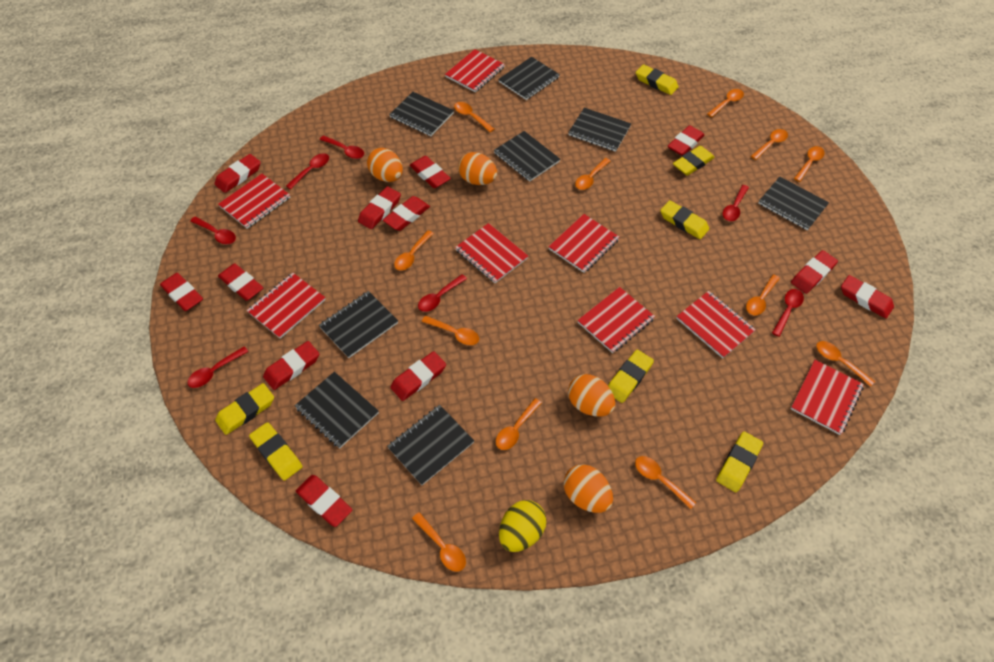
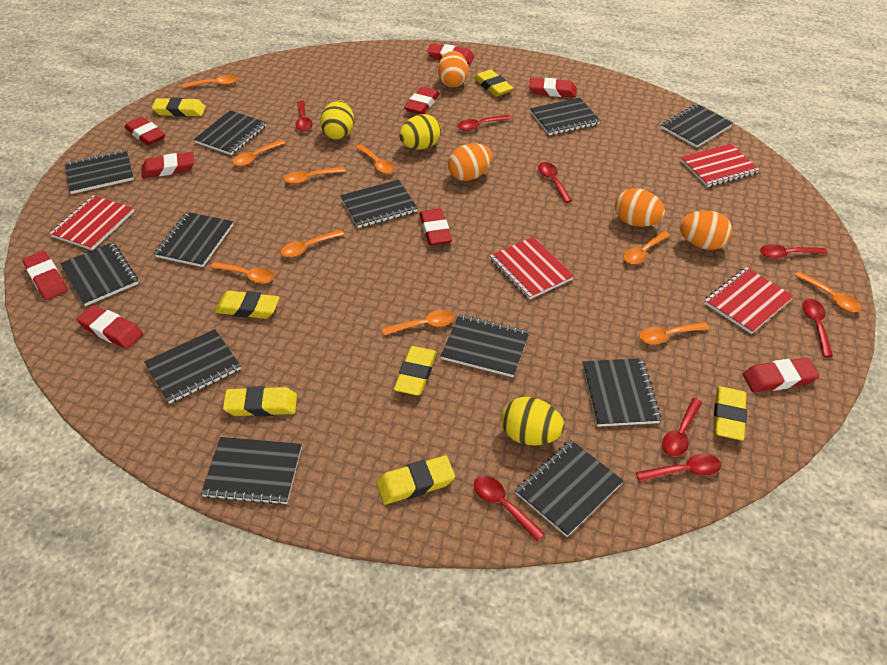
black notebook: [295,372,379,448] [319,291,398,358] [387,405,474,485] [389,92,454,136] [494,131,560,181] [498,57,560,100] [568,108,631,152] [758,177,829,230] = 8 -> [60,242,138,306] [65,150,134,194] [144,329,241,404] [154,212,233,267] [194,110,266,155] [201,437,302,505] [340,179,418,228] [441,314,530,377] [515,440,624,537] [530,98,601,135] [583,358,662,427] [661,104,733,148] = 12
orange spoon: [394,230,434,271] [412,512,466,572] [422,316,479,345] [454,102,494,132] [496,398,542,450] [575,158,611,190] [635,456,696,509] [707,89,744,117] [746,274,780,315] [751,129,788,160] [794,146,825,182] [816,341,875,387] = 12 -> [183,75,238,88] [210,262,274,284] [233,140,285,166] [281,230,344,257] [284,167,346,184] [355,144,395,174] [382,310,455,335] [623,231,671,264] [639,322,709,345] [794,271,861,312] = 10
red eraser: [160,273,203,311] [215,154,261,193] [218,263,263,301] [263,341,319,390] [296,475,352,527] [358,187,401,229] [383,196,430,231] [390,351,446,401] [410,156,451,188] [668,125,705,156] [791,250,838,294] [841,275,894,319] = 12 -> [22,251,68,300] [76,305,143,349] [125,117,165,146] [141,152,194,178] [404,86,440,114] [419,209,452,246] [427,44,474,64] [529,78,577,97] [743,358,819,392] = 9
red notebook: [218,174,290,229] [247,273,326,339] [445,49,505,92] [455,223,528,283] [549,214,619,273] [578,287,655,353] [676,291,756,358] [791,360,864,435] = 8 -> [49,195,134,250] [490,237,574,300] [680,143,759,187] [704,267,794,334] = 4
red spoon: [187,347,249,388] [190,216,236,244] [286,153,329,189] [320,135,364,159] [418,274,467,312] [723,185,749,221] [772,289,804,337] = 7 -> [295,101,313,131] [457,115,511,131] [474,476,545,541] [538,162,572,203] [636,454,721,482] [662,398,702,457] [760,244,827,259] [802,299,833,357] = 8
yellow egg: [499,500,547,552] = 1 -> [320,100,354,140] [399,114,441,150] [501,397,565,446] = 3

